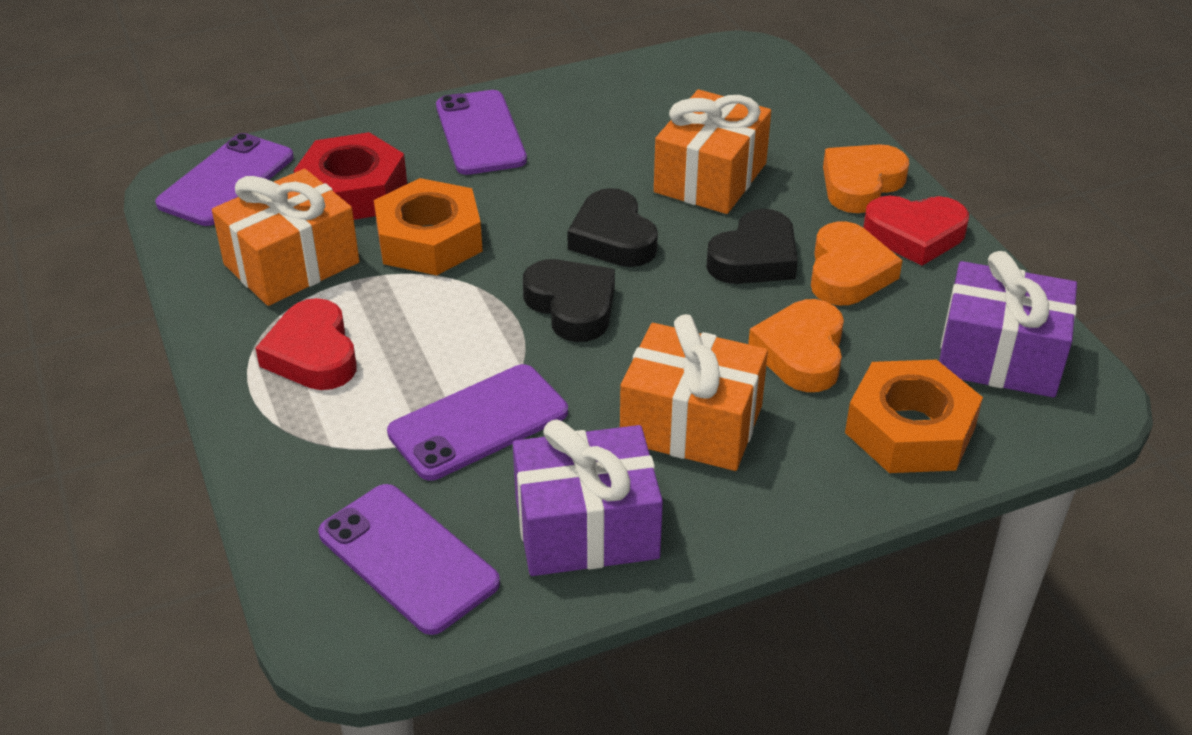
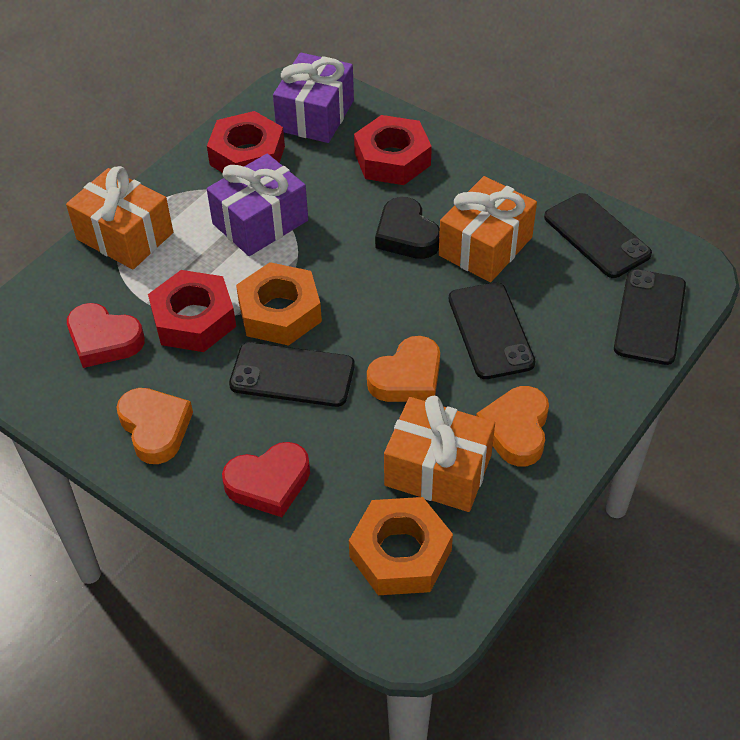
black heart: [523,259,615,342] [567,188,658,267] [706,209,798,284] = 3 -> [375,197,440,259] = 1
black phone: none = 0 -> [229,342,355,407] [449,282,536,379] [544,193,652,278] [614,269,686,365] = 4
purple phone: [155,133,294,226] [318,484,500,635] [387,364,568,481] [436,90,527,175] = 4 -> none = 0
red nut: [294,132,407,220] = 1 -> [148,270,236,352] [207,111,285,173] [354,115,432,185] = 3

